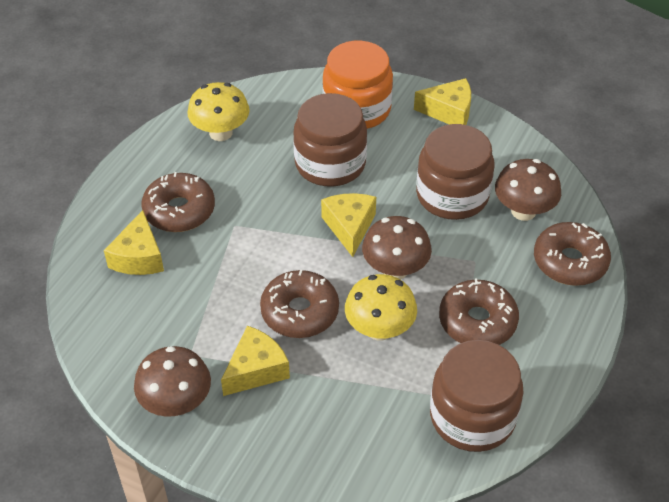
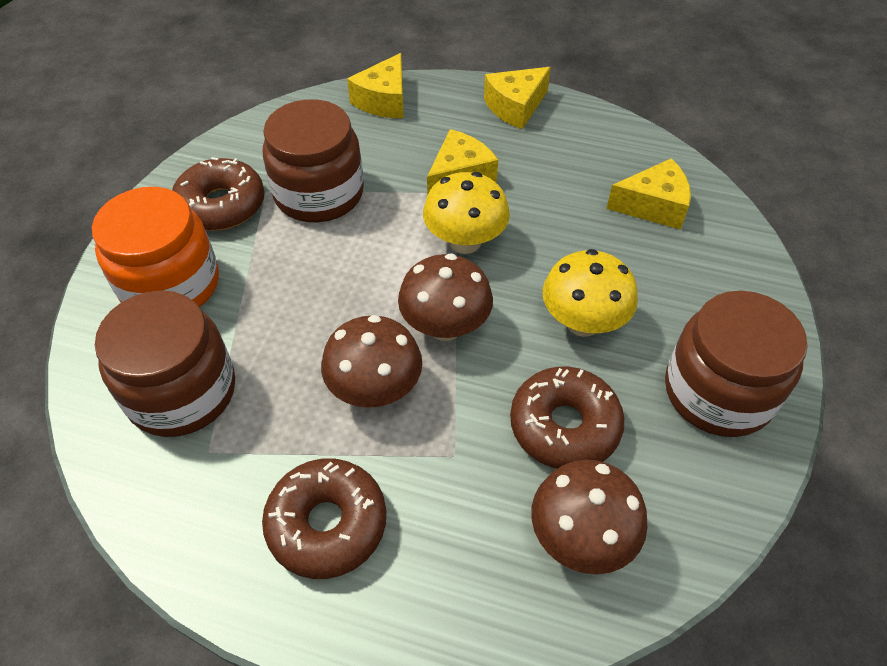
brown donut: [141,172,215,232] [260,270,339,338] [439,278,519,345] [534,222,611,286] = 4 -> [172,157,264,231] [262,458,386,579] [510,367,625,469] = 3

